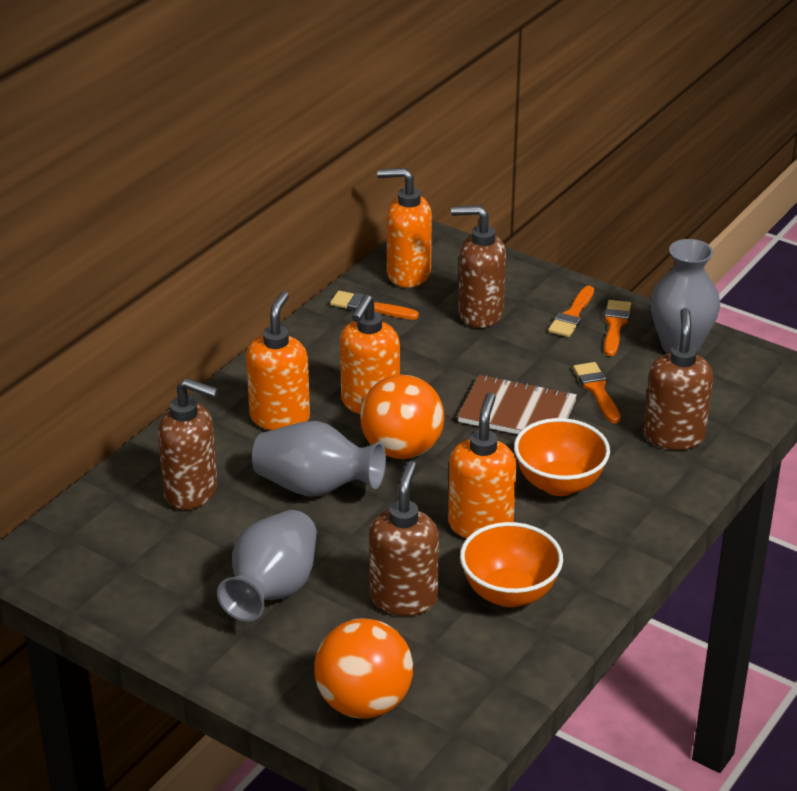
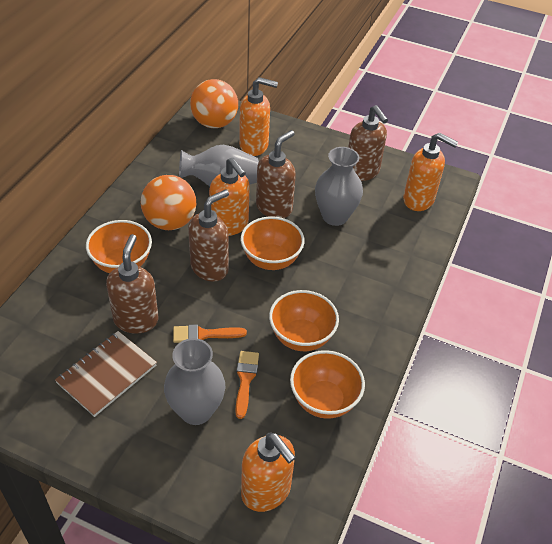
orange bowl: [460,522,563,607] [514,418,610,496] = 2 -> [86,220,152,274] [241,216,305,270] [269,290,339,351] [290,350,365,419] = 4
orange brush: [330,291,419,320] [548,286,594,337] [573,362,621,423] [604,300,631,356] = 4 -> [173,324,247,343] [235,351,259,419] = 2

